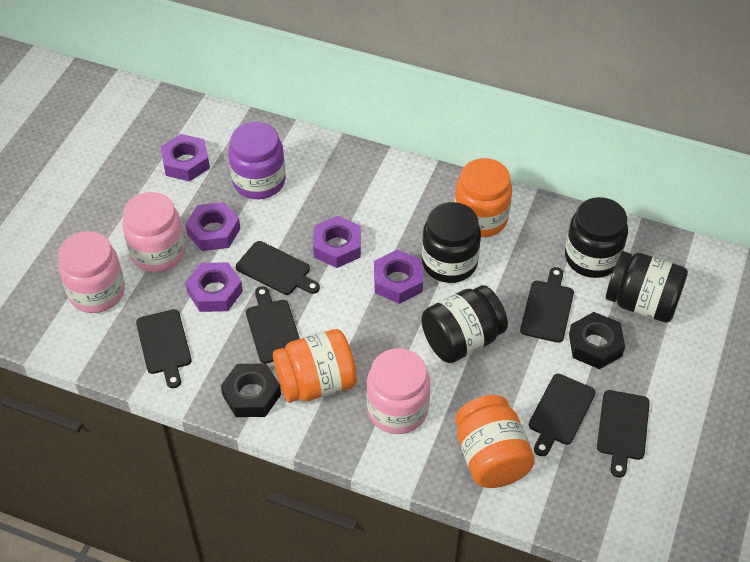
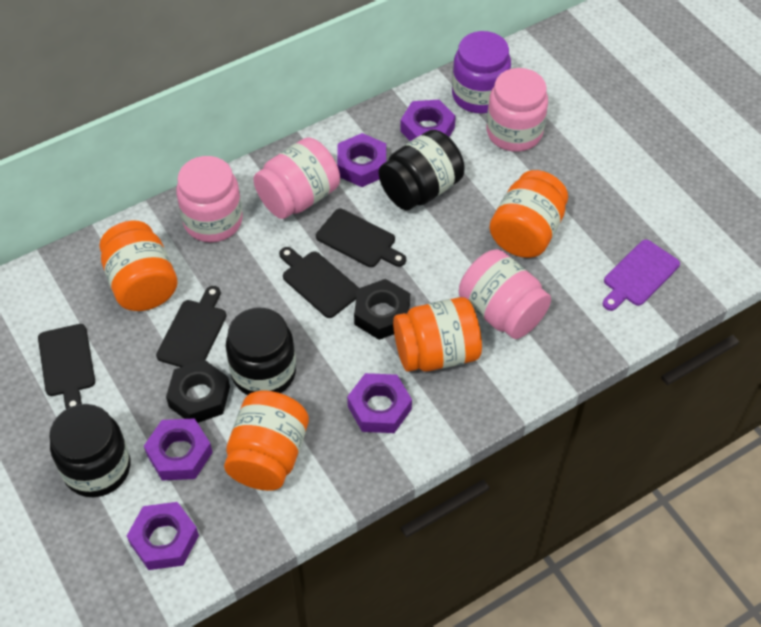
black cutting board: [136,309,192,388] [236,241,320,295] [246,286,300,363] [520,267,574,343] [529,374,596,456] [597,390,650,478] = 6 -> [38,324,95,409] [156,286,226,367] [279,247,359,318] [316,209,406,267] = 4
black jar: [421,285,508,363] [422,202,481,283] [565,197,628,278] [606,251,688,323] = 4 -> [49,404,131,497] [226,308,296,395] [379,130,465,210] = 3
orange jar: [273,329,357,403] [454,158,512,237] [455,395,535,488] = 3 -> [99,220,177,311] [224,390,309,491] [393,297,482,372] [489,170,568,258] = 4
pink jar: [58,231,125,313] [122,192,186,272] [366,348,430,434] = 3 -> [176,156,243,242] [253,138,340,219] [459,249,551,339] [487,68,548,152] = 4
purple cutting board: none = 0 -> [603,240,680,311] = 1

